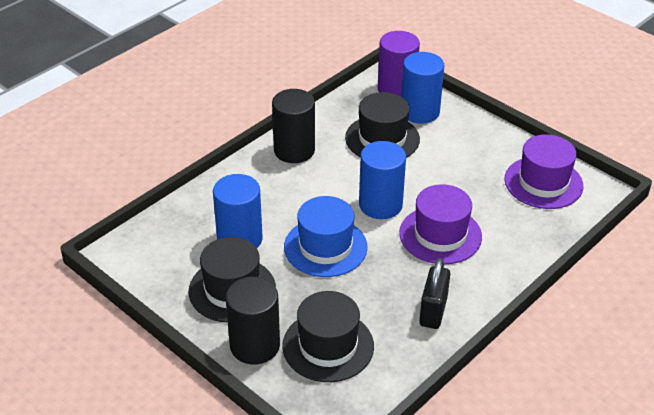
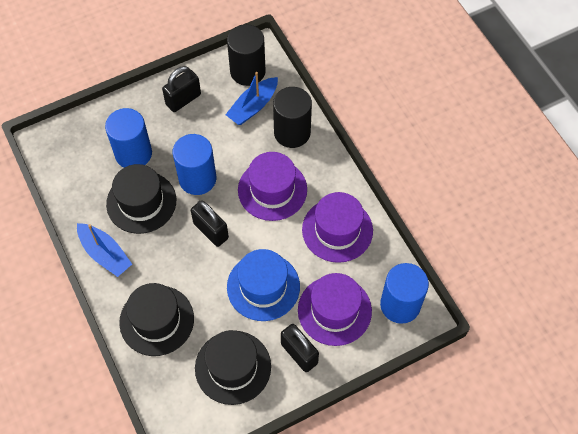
black padlock: [419,258,450,329] = 1 -> [162,66,201,112] [191,201,229,247] [281,324,319,372] = 3
blue boat: none = 0 -> [77,223,132,277] [225,72,278,125] = 2
purple cylinder: [378,31,420,96] = 1 -> none = 0
purple hat: [399,184,482,264] [505,134,583,209] = 2 -> [238,152,307,221] [298,273,372,346] [302,192,373,263] = 3

